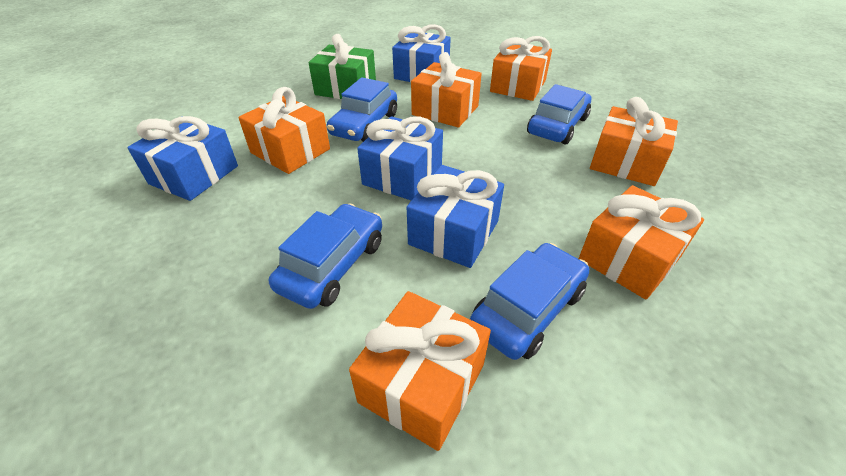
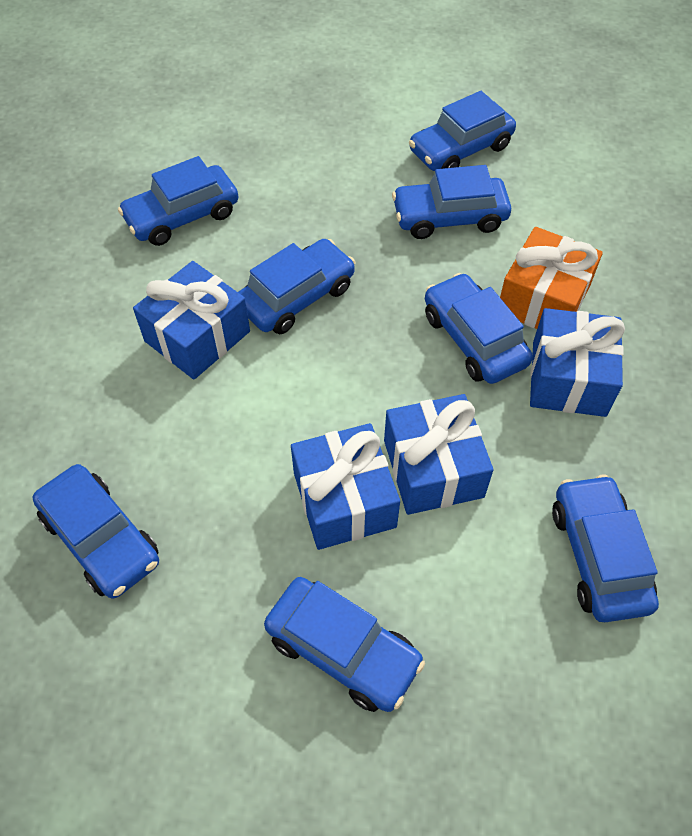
blue car: [269,203,382,309] [327,77,397,142] [470,243,589,360] [527,84,591,144] = 4 -> [32,464,159,599] [118,156,238,246] [238,239,355,334] [264,577,425,712] [392,165,511,239] [409,91,516,171] [425,273,533,384] [552,474,659,622] = 8
green gift: [308,34,376,99] = 1 -> none = 0
orange gift: [239,87,330,174] [349,291,491,451] [411,52,482,128] [490,36,552,101] [579,185,704,300] [590,97,678,186] = 6 -> [500,227,603,329] = 1

